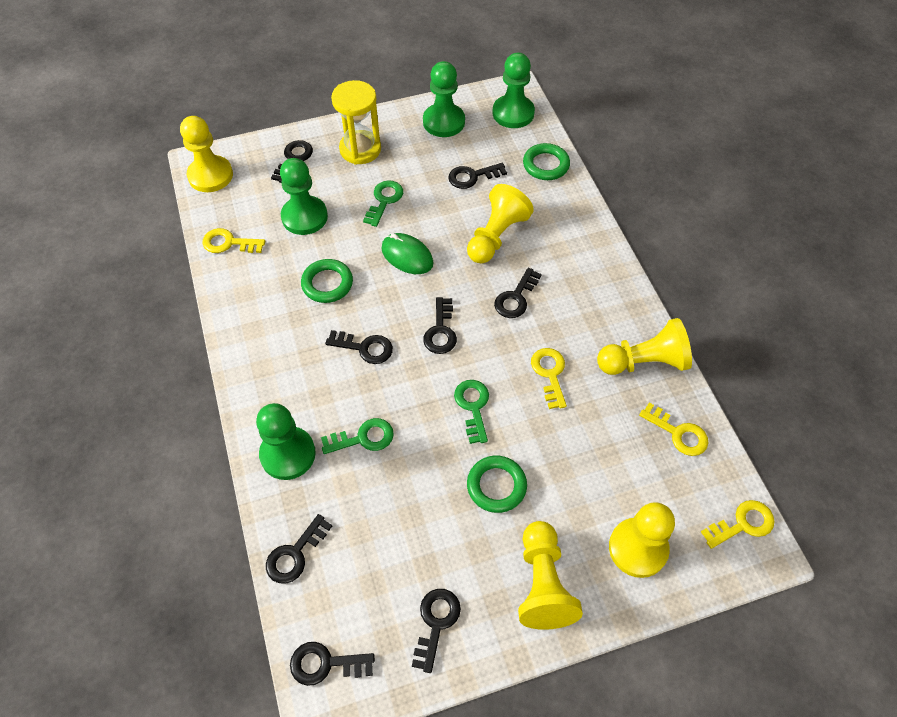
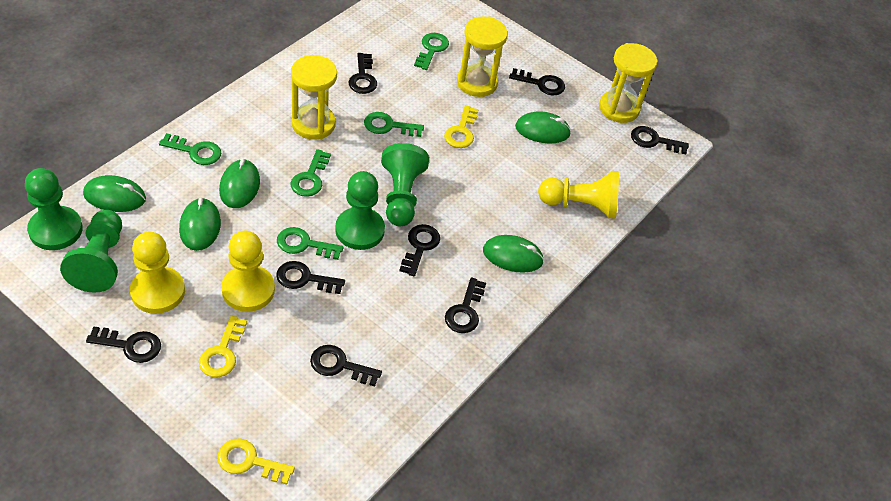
green key: [321,418,394,454] [363,180,403,227] [454,380,489,444] = 3 -> [159,133,221,165] [277,227,344,260] [291,149,331,197] [364,112,424,137] [414,33,449,70] = 5
green mouse: [381,233,433,274] = 1 -> [83,175,146,212] [179,198,221,251] [219,158,260,208] [483,235,544,273] [515,111,571,143] = 5
green ring: [301,259,353,303] [467,456,527,513] [523,143,570,180] = 3 -> none = 0
yellow hourglass: [331,80,381,164] = 1 -> [291,55,337,140] [457,16,508,97] [599,43,658,123] = 3
yellow key: [203,228,265,253] [531,348,567,409] [639,403,708,456] [701,500,775,549] = 4 -> [199,316,247,377] [217,438,295,485] [444,105,479,148] = 3
yellow pawn: [180,116,233,192] [467,184,534,264] [518,521,583,630] [597,318,692,375] [609,502,675,578] = 5 -> [130,232,185,314] [221,231,275,312] [538,171,619,219] = 3

